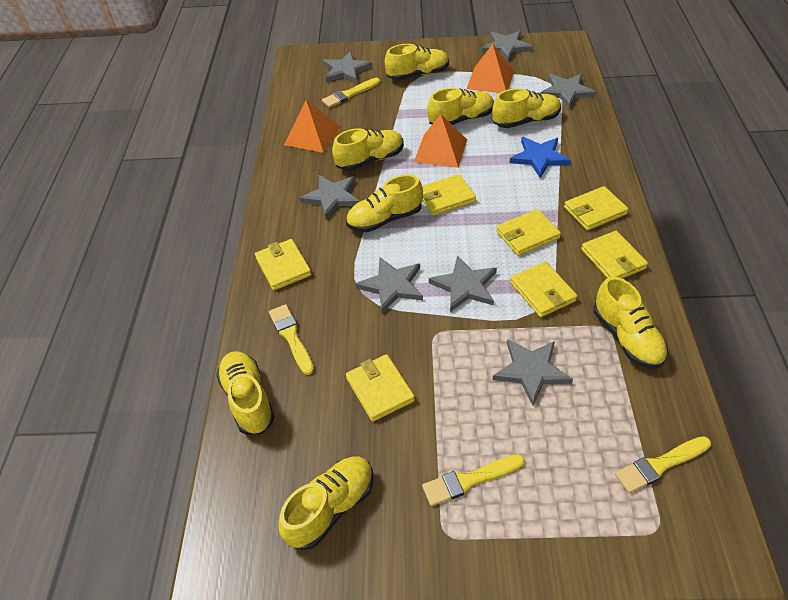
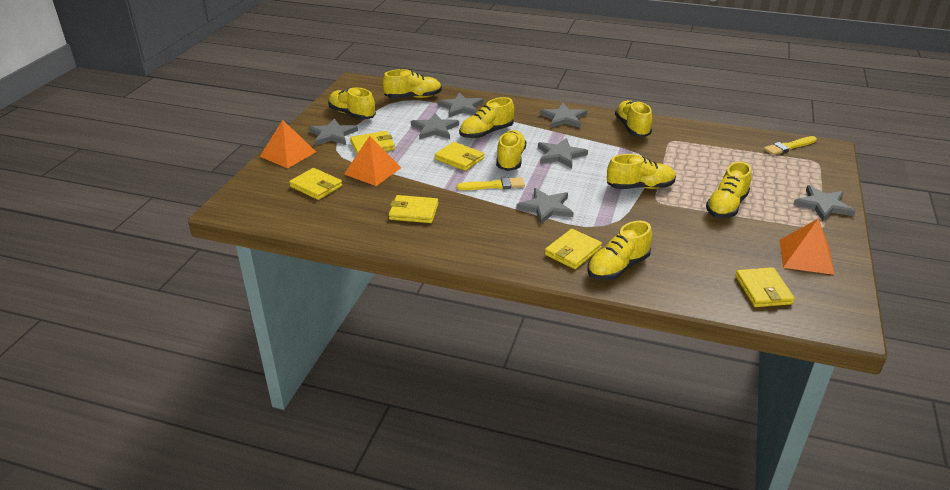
blue star: [510,137,571,178] = 1 -> none = 0
yellow brush: [269,304,314,375] [322,78,380,108] [422,454,525,506] [615,436,711,493] = 4 -> [457,177,525,190] [763,136,817,155] = 2
yellow wallet: [255,239,312,290] [346,354,415,422] [422,174,476,216] [496,209,561,256] [510,261,577,317] [564,186,628,231] [581,231,648,279] = 7 -> [289,168,342,200] [350,131,395,154] [389,195,438,223] [435,142,484,171] [545,229,602,269] [735,267,795,307] = 6

